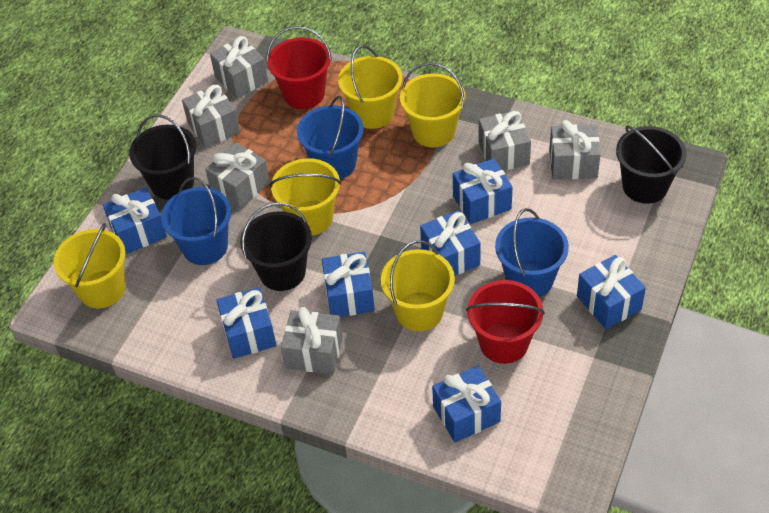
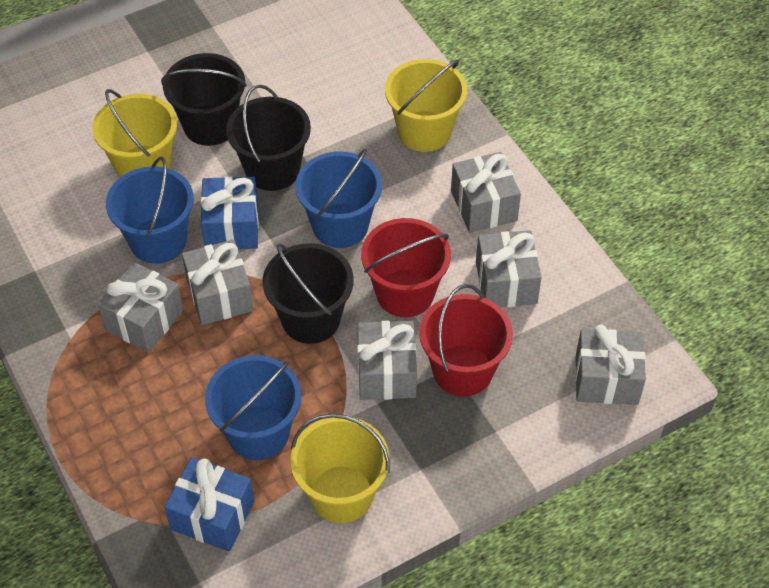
blue gift: [103,188,167,255] [216,287,276,359] [322,252,375,317] [420,210,481,276] [432,366,501,443] [453,158,513,224] [577,255,646,329] = 7 -> [164,457,254,552] [201,176,259,249] = 2
yellow bucket: [53,223,126,309] [270,158,341,235] [338,45,403,129] [381,240,455,331] [400,62,466,147] = 5 -> [92,89,177,178] [290,413,390,523] [385,59,467,152] = 3

